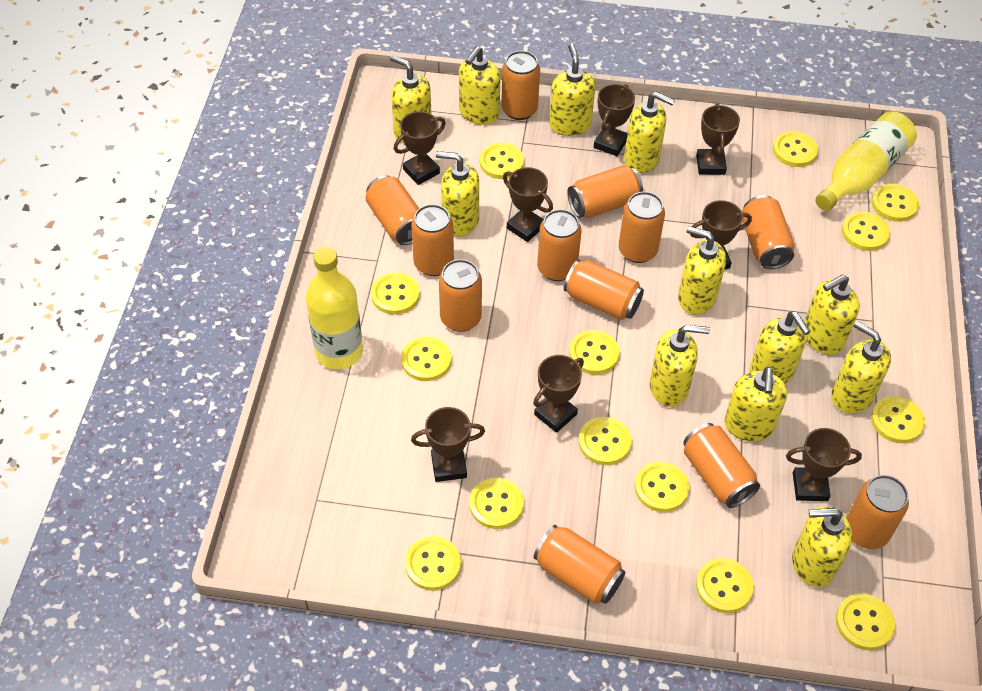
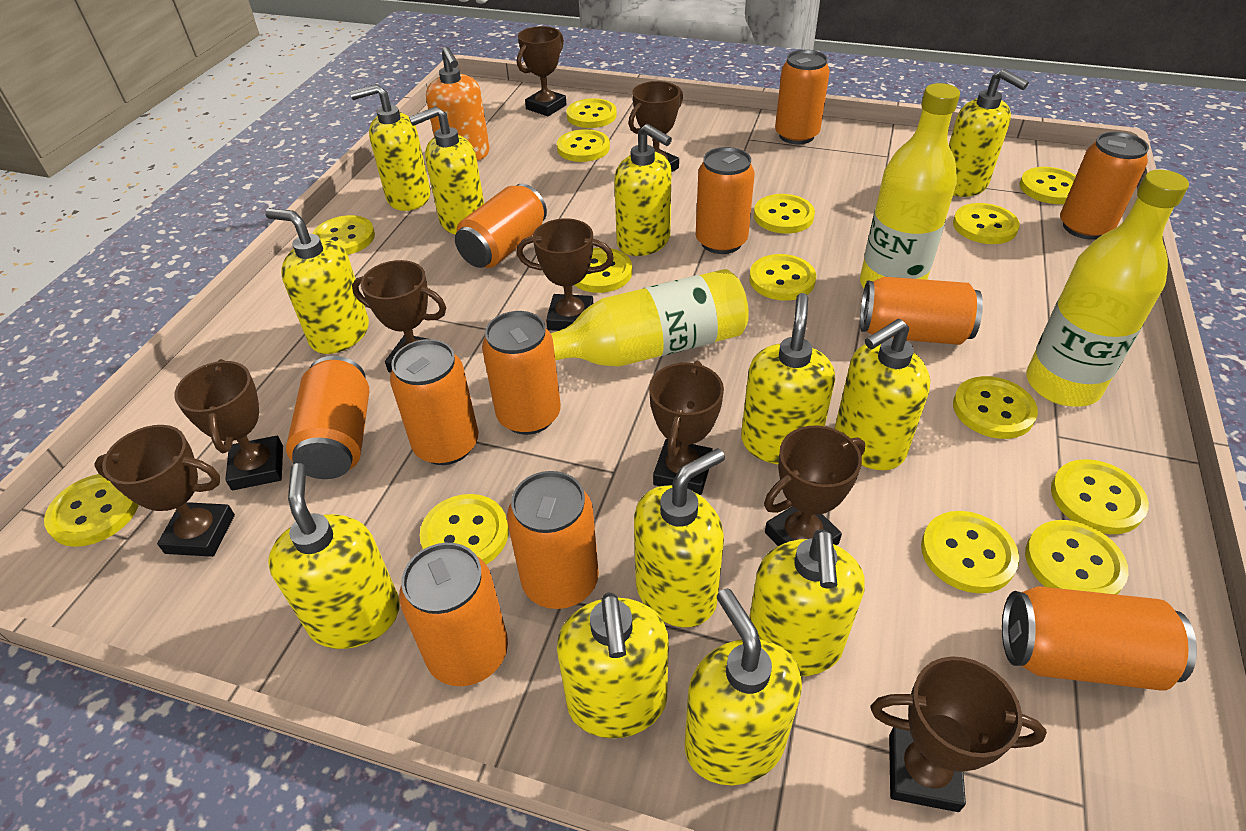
brown trophy: [394,111,446,185] [411,407,485,482] [503,167,553,242] [533,355,584,433] [594,84,635,156] [690,200,752,270] [696,103,740,175] [786,428,862,501] = 8 -> [94,425,235,557] [174,359,283,490] [352,260,446,373] [517,26,567,116] [517,218,614,331] [629,81,683,173] [649,361,724,495] [764,425,865,546] [871,657,1047,812] = 9
orange can: [365,175,419,245] [411,204,454,276] [439,259,482,332] [501,51,540,120] [534,525,625,604] [537,209,582,281] [564,259,644,320] [567,165,643,218] [619,191,665,263] [683,423,760,508] [742,195,794,269] [846,475,909,549] = 12 -> [286,356,369,479] [390,339,478,465] [399,543,508,686] [455,183,547,268] [482,311,561,435] [507,471,599,609] [696,147,755,254] [775,50,830,144] [860,277,983,345] [1002,586,1197,691] [1060,132,1149,240] = 11
orange soap dispenser: none = 0 -> [426,47,490,161] = 1
yellow bottle: [306,247,363,369] [815,111,917,211] = 2 -> [550,269,749,367] [860,83,960,288] [1026,170,1189,407] = 3

